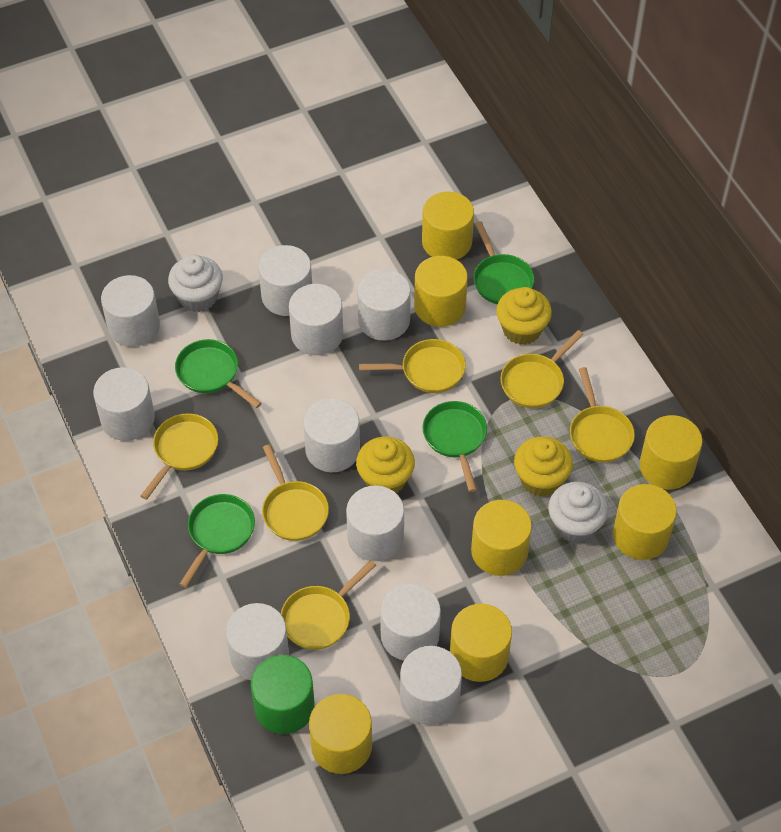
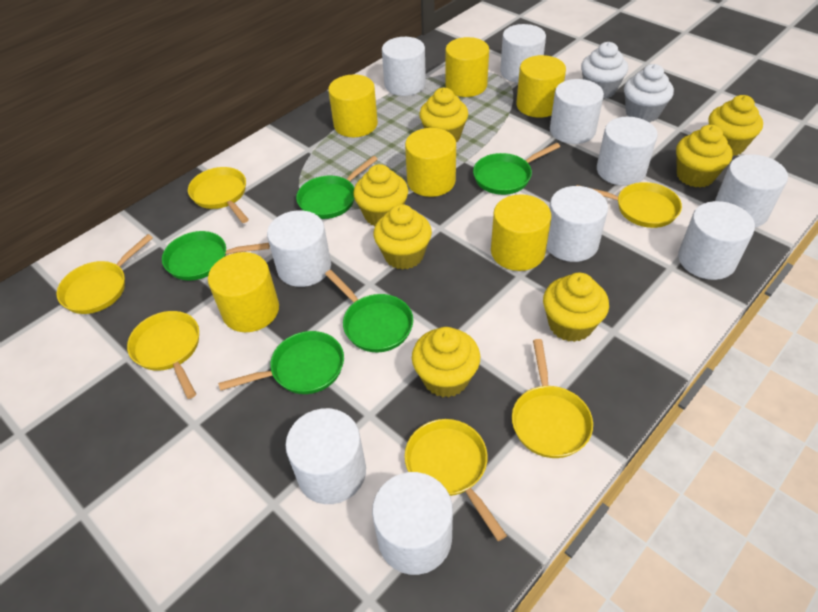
green cylinder: [251,655,315,734] = 1 -> none = 0
green pan: [175,339,262,408] [179,494,255,588] [422,401,487,492] [473,221,534,304] = 4 -> [162,231,270,280] [218,331,344,394] [296,156,378,219] [325,270,413,352] [473,143,560,195] = 5
yellow cupcake: [356,437,415,493] [496,287,552,345] [514,436,573,497] = 3 -> [354,164,408,226] [374,204,432,270] [412,327,480,398] [419,88,468,142] [543,273,609,342] [676,125,733,188] [709,95,763,156] = 7
yellow cylinder: [309,694,372,774] [414,256,468,327] [422,191,474,260] [450,604,512,682] [471,500,532,576] [613,484,677,560] [640,415,703,490] = 7 -> [208,252,279,332] [328,74,378,137] [405,128,456,197] [445,37,489,97] [491,194,551,271] [516,55,566,118] = 6

